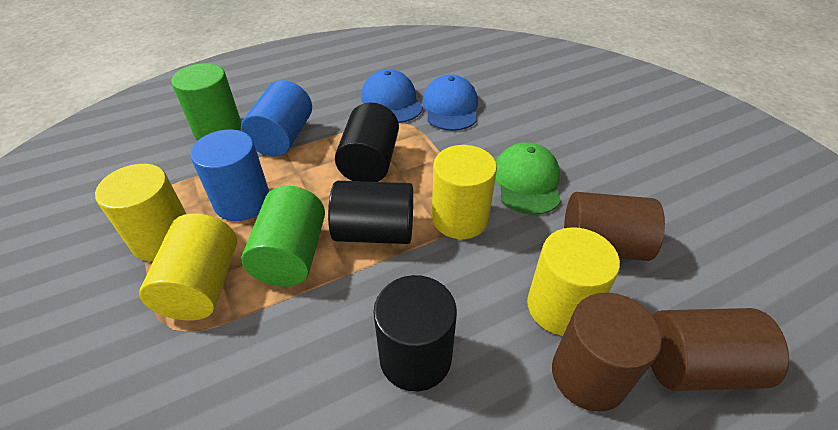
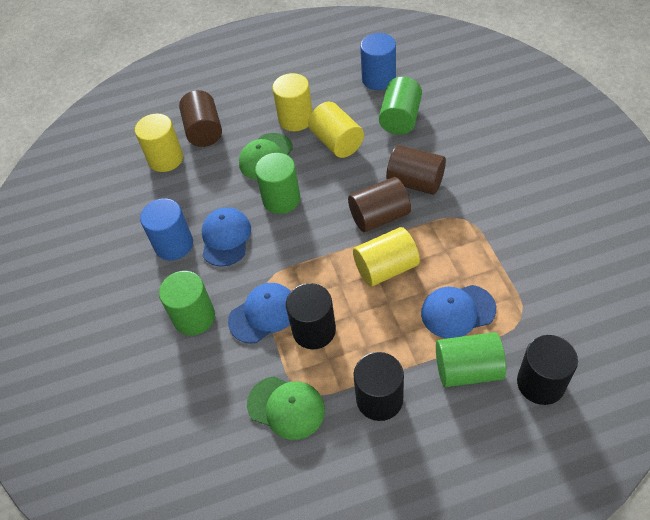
blue cap: [361,69,423,123] [422,74,478,131] = 2 -> [202,207,251,267] [228,283,291,344] [421,285,496,338] = 3
green cap: [495,142,561,215] = 1 -> [239,133,293,180] [247,376,325,440] = 2
green cylinder: [171,63,241,140] [241,186,325,286] = 2 -> [159,271,215,335] [255,153,300,214] [379,77,422,135] [436,332,506,387] = 4

